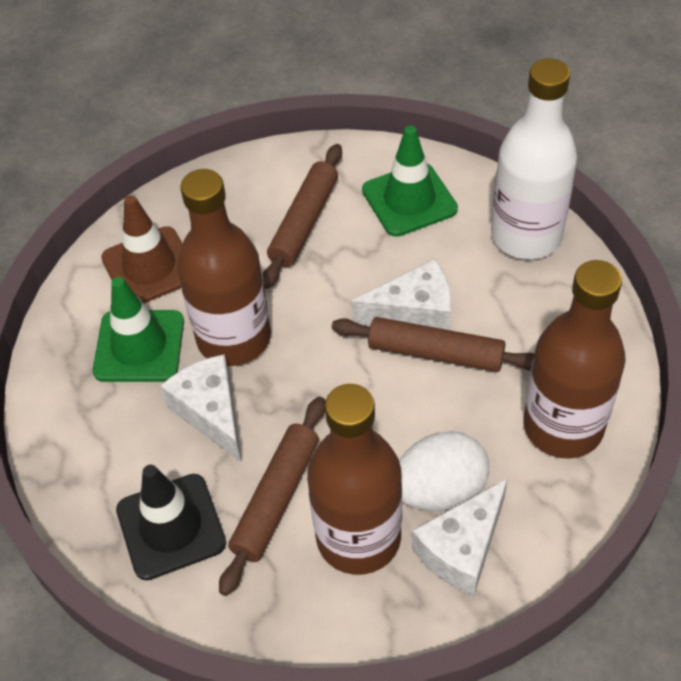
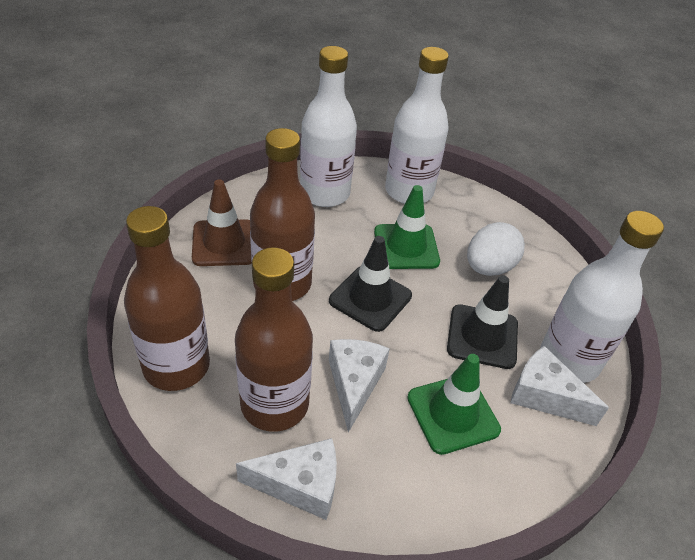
black traffic cone: [116,465,226,580] = 1 -> [329,236,412,332] [447,275,518,369] = 2
brown rolling pin: [219,396,325,596] [262,144,342,289] [332,317,535,372] = 3 -> none = 0
white bottle: [491,58,577,259] = 1 -> [300,46,357,207] [385,47,449,204] [540,211,664,383] = 3

